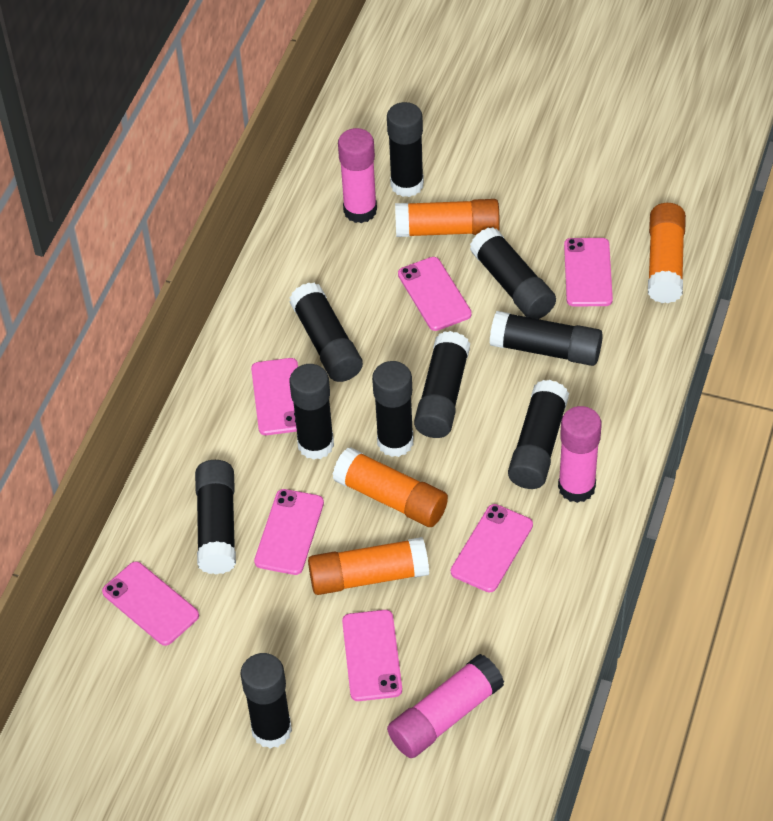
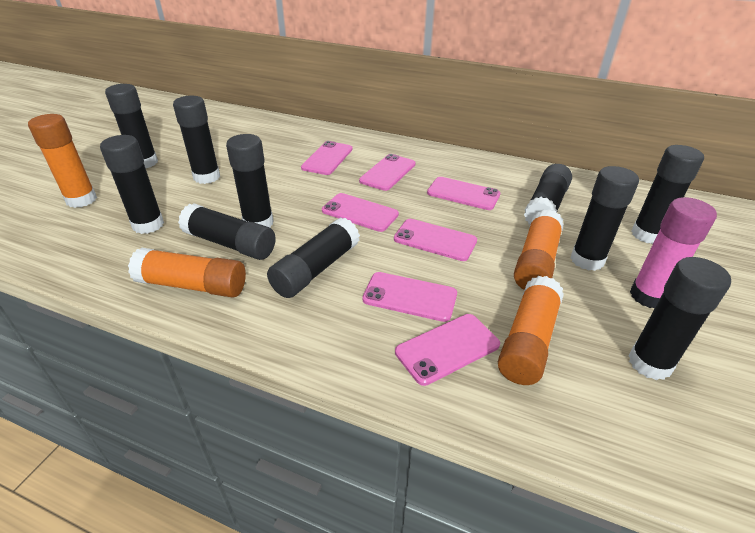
pink glue stick: [338,128,377,223] [387,654,504,758] [558,406,602,503] = 3 -> [630,197,717,308] = 1

